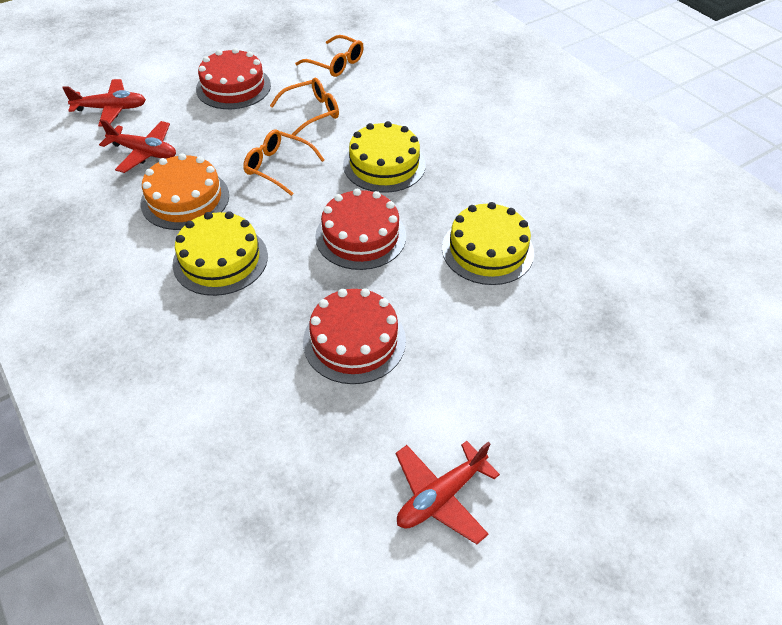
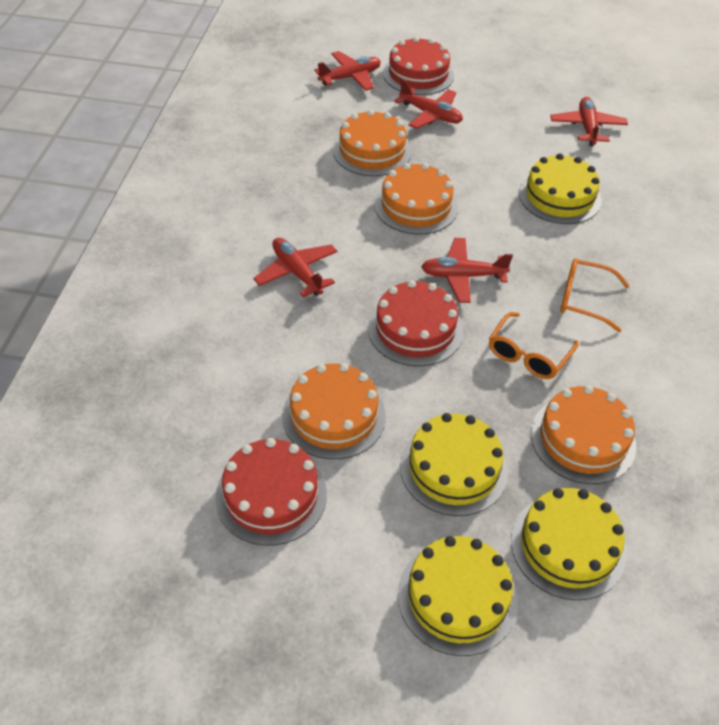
orange cake: [140,153,229,230] = 1 -> [282,363,386,459] [333,110,412,176] [374,163,458,235] [531,385,636,484] = 4
orange glasses: [243,129,325,196] [270,78,339,136] [295,35,364,77] = 3 -> [489,312,579,379] [560,258,630,332] = 2
red plane: [62,79,146,127] [99,119,176,173] [396,441,500,544] = 3 -> [253,238,337,297] [314,51,381,91] [394,79,463,129] [421,238,513,303] [550,97,628,146] = 5
yellow cake: [172,211,268,296] [343,121,426,193] [442,202,534,285] = 3 -> [398,536,518,656] [400,413,508,516] [511,488,626,600] [519,153,601,224] = 4

